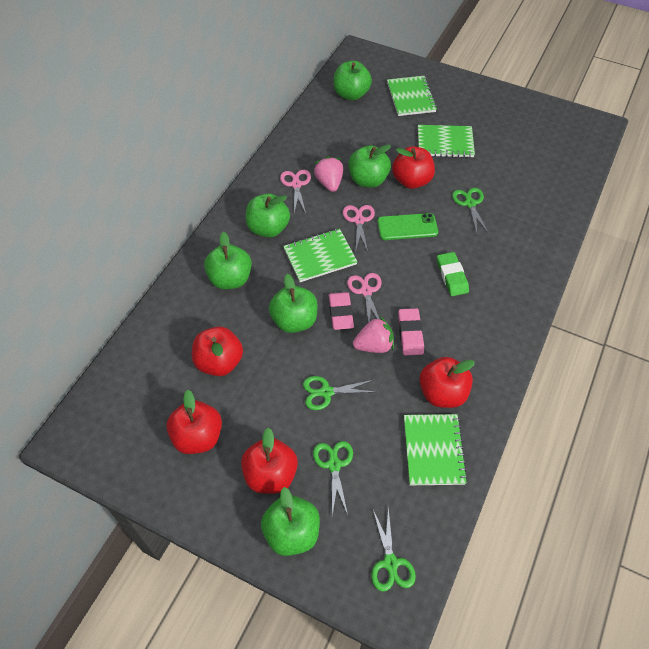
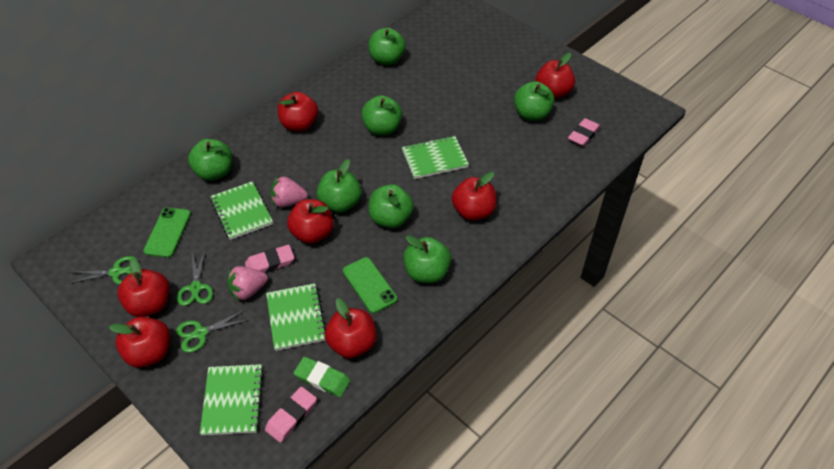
green apple: [204,232,252,289] [246,194,290,238] [261,487,320,556] [269,274,318,333] [333,61,372,100] [349,144,391,188] = 6 -> [188,139,232,181] [317,159,362,213] [361,95,402,135] [369,28,406,65] [369,184,414,228] [403,235,451,283] [514,81,554,121] = 7
green phone: [377,213,438,240] = 1 -> [143,207,191,258] [343,257,397,313] = 2
green scissors: [303,376,375,410] [313,441,353,516] [371,507,416,592] [452,188,489,234] = 4 -> [68,256,138,285] [176,310,248,353] [177,250,213,306] = 3
pink eraser: [329,292,354,330] [398,308,424,355] = 2 -> [245,245,294,273] [265,387,317,443] [568,118,601,147] = 3
pink scissors: [280,170,311,213] [343,205,375,252] [347,273,382,323] = 3 -> none = 0
red apple: [166,390,222,454] [192,327,243,376] [241,428,298,494] [392,146,435,189] [419,357,475,408] = 5 -> [109,317,170,368] [118,258,170,317] [277,92,318,132] [287,199,334,244] [325,298,376,359] [452,172,496,221] [535,53,575,99] = 7

